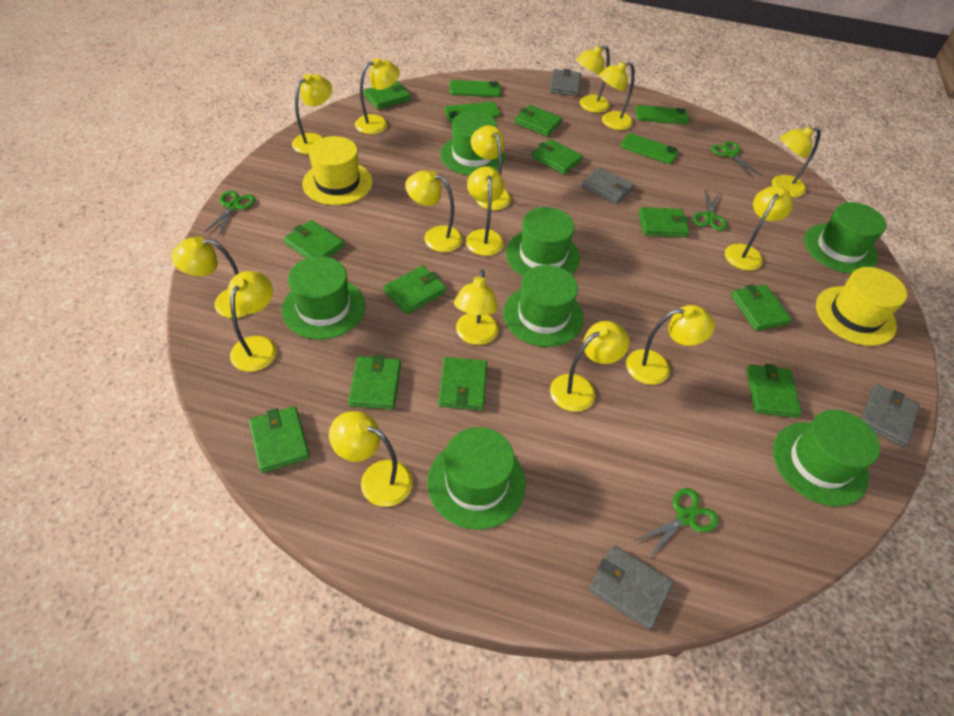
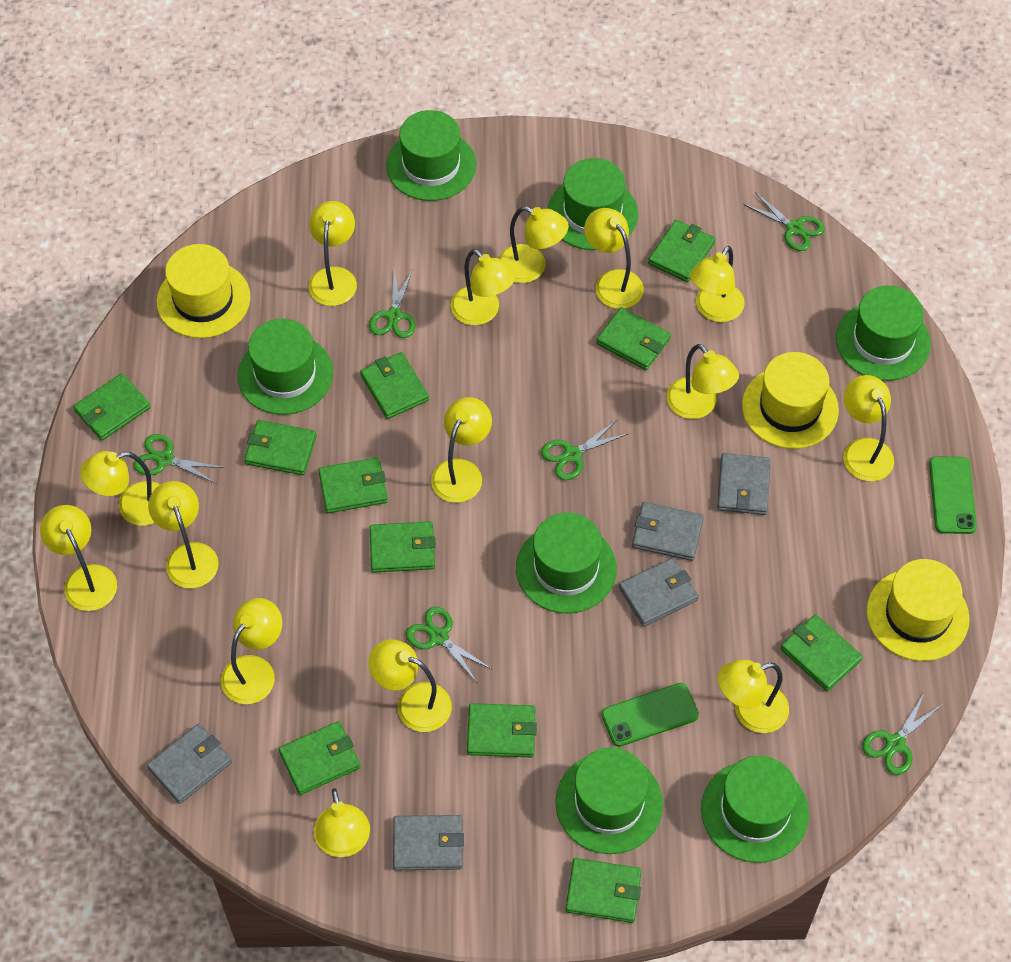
green phone: [445,102,500,122] [450,80,501,97] [620,133,679,164] [635,105,689,125] = 4 -> [602,683,699,747] [929,456,977,534] = 2
green scissors: [204,191,256,236] [635,488,719,557] [692,190,727,231] [711,141,761,177] = 4 -> [134,434,225,484] [369,269,415,338] [406,607,492,682] [541,420,628,480] [744,192,825,251] [862,694,943,775] = 6
grey wallet: [550,69,581,96] [581,167,635,205] [588,545,673,630] [861,384,920,447] = 4 -> [147,724,232,804] [393,815,464,870] [619,558,699,627] [632,502,704,561] [717,453,771,515] = 5
yellow hat: [302,136,373,205] [816,267,907,346] = 2 -> [157,244,250,338] [742,352,839,449] [866,559,970,661] = 3

